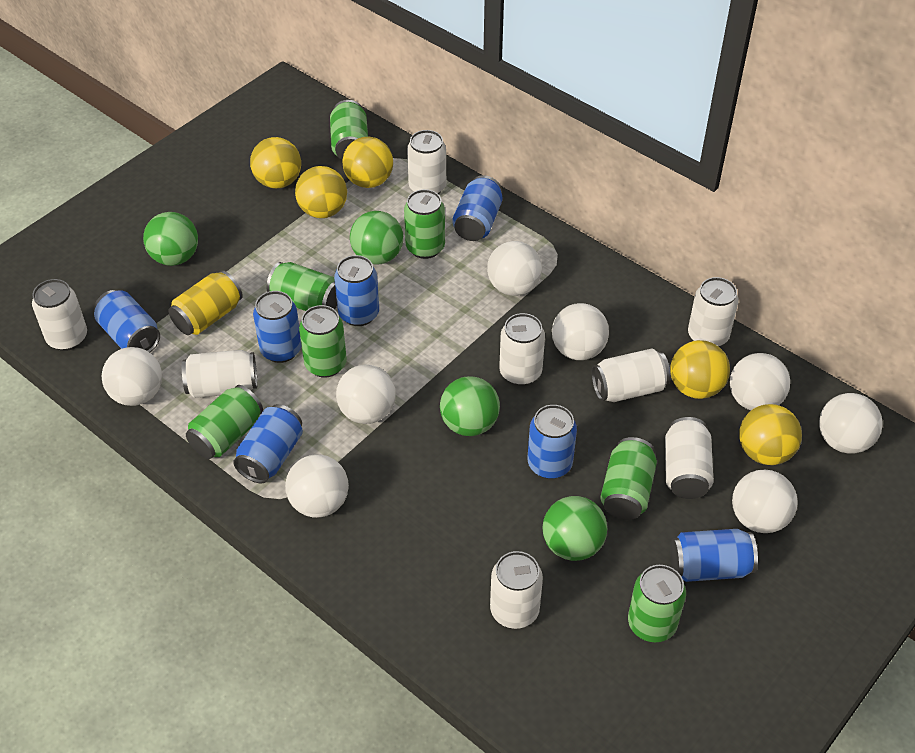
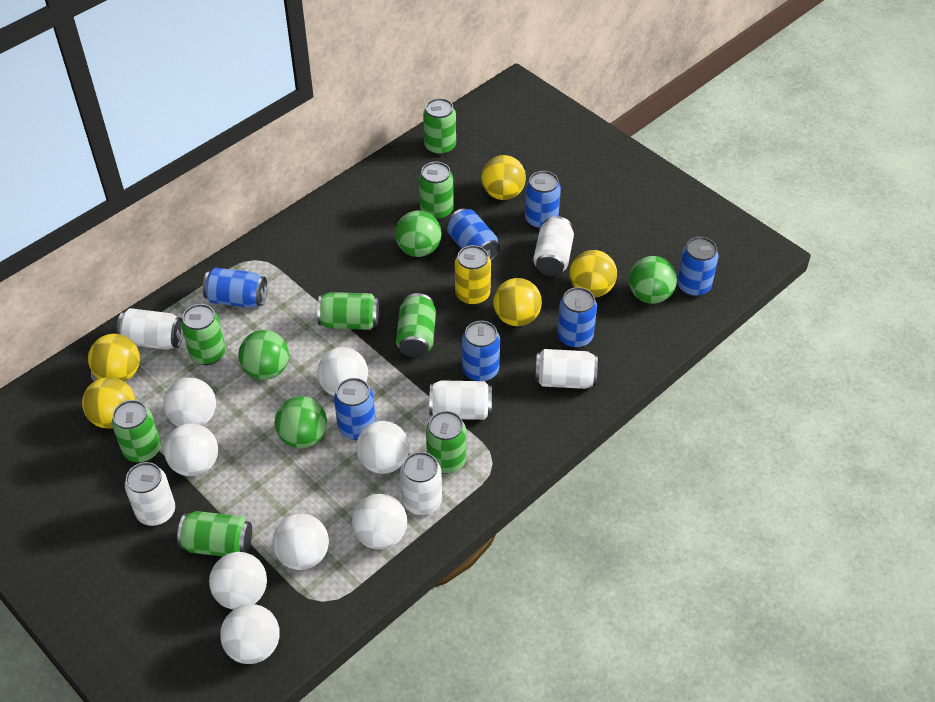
green can: [186,385,263,459] [266,262,337,311] [299,305,347,378] [330,100,368,160] [404,189,445,259] [601,437,657,520] [628,565,686,642] = 7 -> [112,400,161,463] [177,511,252,557] [181,304,226,365] [317,292,379,330] [396,293,436,358] [419,162,454,220] [423,98,456,155] [426,411,466,474] = 8
white can: [32,279,87,351] [182,350,257,398] [407,130,446,194] [490,551,543,629] [499,313,545,386] [591,349,671,402] [665,417,714,499] [688,277,739,347] = 8 -> [116,308,183,350] [125,462,175,526] [400,452,442,515] [429,380,492,420] [533,216,574,276] [535,349,598,389] = 6

